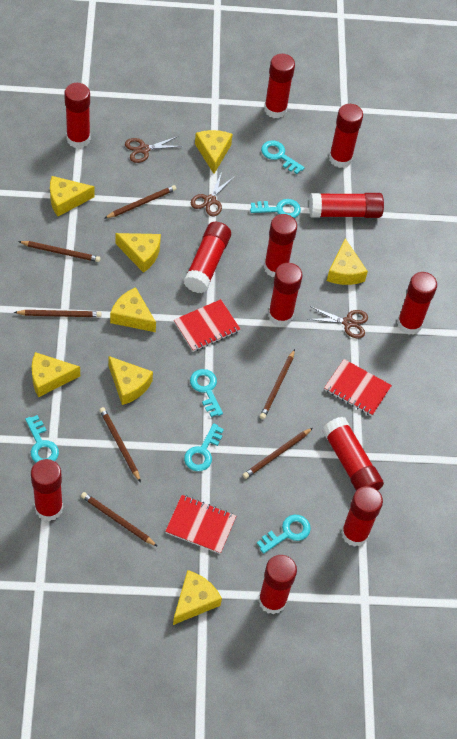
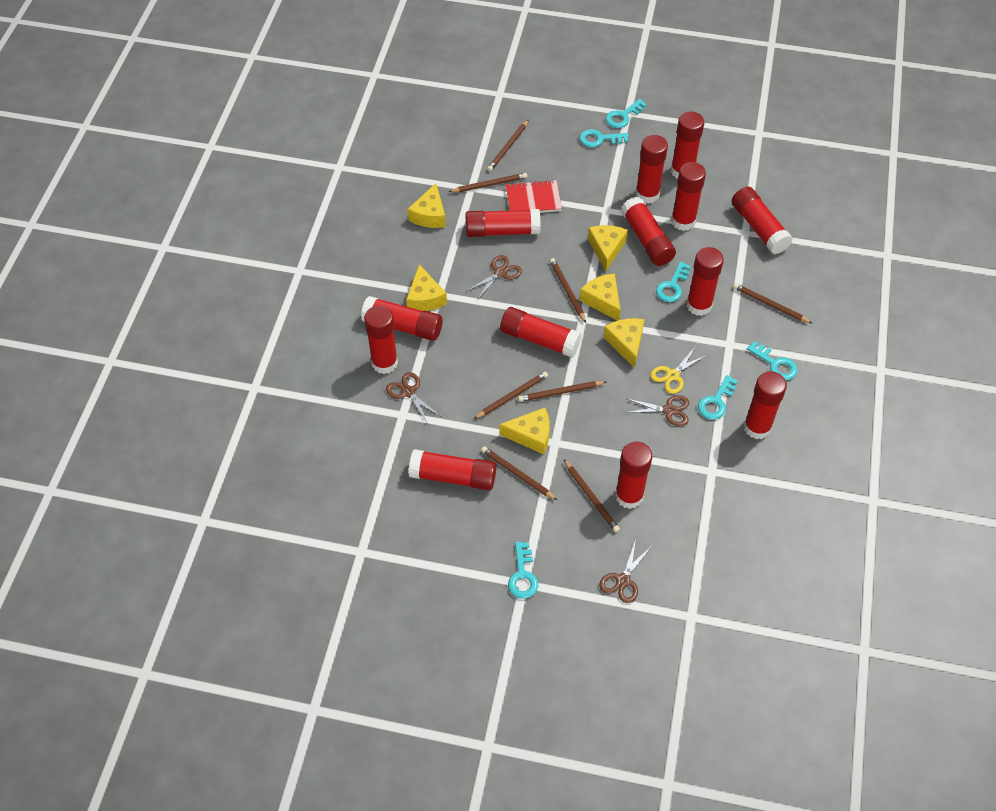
brown pencil: [14,310,101,317] [18,241,101,262] [81,492,158,547] [99,407,141,482] [105,185,176,218] [243,428,313,479] [260,349,295,419] = 7 -> [449,173,527,192] [474,371,548,419] [481,446,557,500] [487,120,528,171] [518,381,606,402] [550,258,586,323] [564,459,620,532] [733,283,812,323] = 8
brown scissors: [125,136,183,163] [191,172,235,216] [307,306,368,338] = 3 -> [386,372,440,423] [467,255,522,300] [599,539,651,603] [625,395,689,426] = 4
red glue stick: [31,459,63,521] [64,83,90,148] [184,222,231,293] [258,555,297,614] [264,54,295,118] [264,214,297,277] [268,263,303,326] [309,193,384,218] [322,417,384,491] [329,104,363,168] [341,486,383,547] [397,272,437,335] = 12 -> [361,296,442,341] [364,305,398,374] [409,449,496,490] [465,209,541,237] [500,307,582,358] [615,442,652,509] [621,197,676,266] [635,135,668,204] [671,112,704,178] [671,162,706,231] [686,247,724,316] [732,187,793,254] [743,371,787,439] = 13
red notebook: [165,495,236,554] [174,299,240,352] [324,359,392,416] = 3 -> [506,180,562,213] = 1
yellow cheese: [32,352,80,397] [50,176,95,216] [108,356,153,405] [110,287,156,332] [115,233,161,273] [173,570,222,625] [195,130,233,174] [327,238,368,285] = 8 -> [406,264,447,311] [408,183,446,228] [499,408,550,454] [580,273,621,321] [588,225,628,271] [603,318,644,368] = 6
yellow scissors: none = 0 -> [650,347,707,394] = 1

